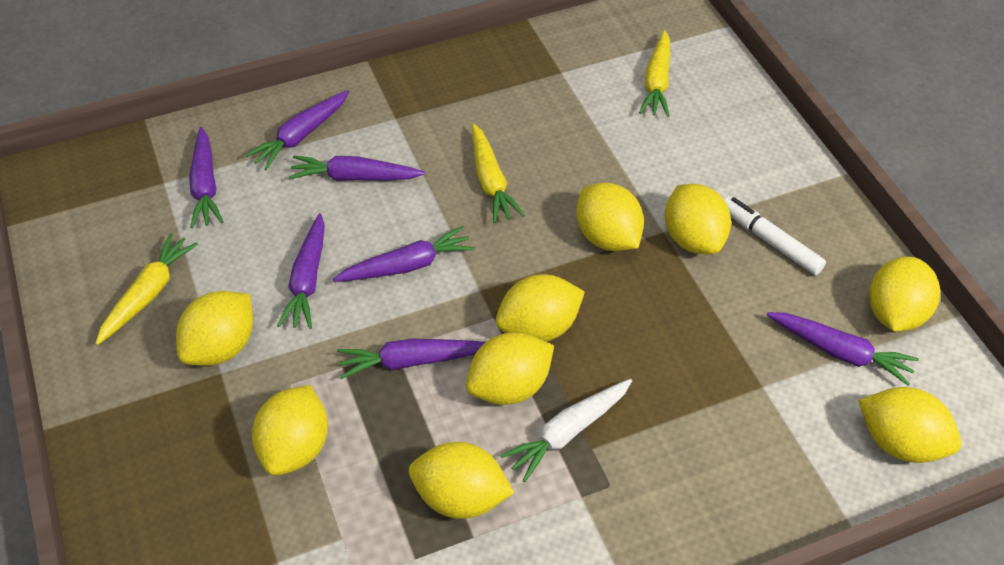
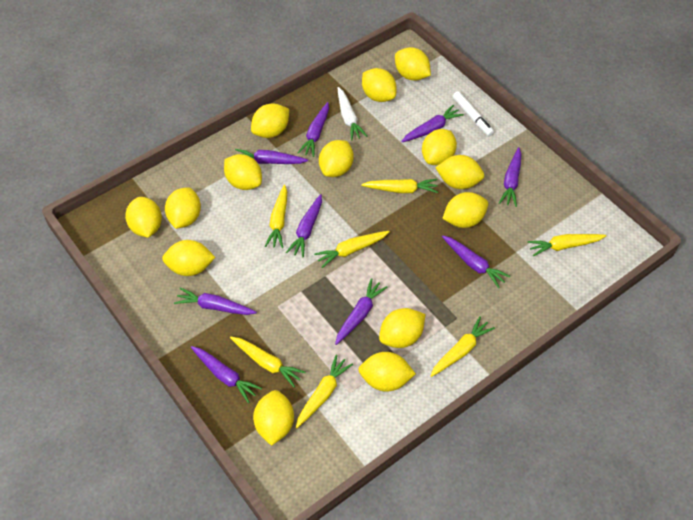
purple carrot: [189,127,224,228] [245,90,349,170] [277,213,325,329] [288,156,425,181] [333,226,475,282] [337,338,485,379] [767,312,919,386] = 7 -> [174,288,257,315] [191,346,262,403] [235,149,308,164] [286,194,322,258] [298,102,329,157] [335,278,387,345] [401,105,464,142] [442,235,511,288] [499,147,522,207] = 9
yellow carrot: [95,233,198,345] [472,124,525,223] [639,30,670,117] = 3 -> [230,337,306,388] [265,184,287,248] [296,355,353,428] [314,231,390,268] [361,179,438,193] [430,316,495,377] [527,234,606,257] = 7
yellow lemon: [176,291,253,365] [252,385,328,476] [409,442,514,519] [466,332,554,405] [496,274,585,342] [576,183,644,251] [665,184,731,254] [858,387,962,463] [869,257,940,332] = 9 -> [125,197,162,238] [162,240,215,276] [165,187,201,229] [224,154,262,190] [251,103,289,138] [253,390,294,446] [319,140,354,177] [358,352,416,392] [362,68,397,102] [379,308,425,348] [395,47,431,81] [422,129,457,165] [435,155,484,189] [442,192,488,228] = 14

